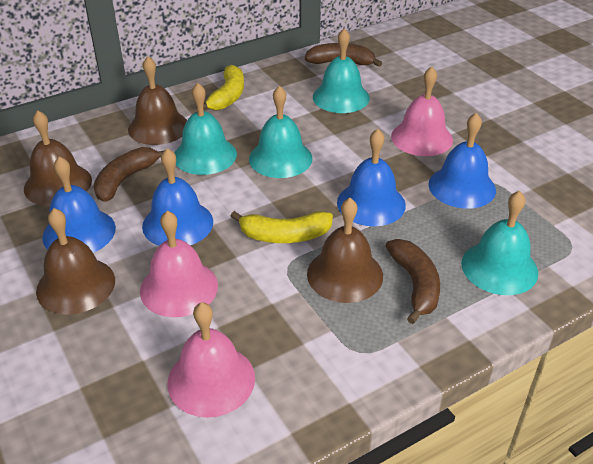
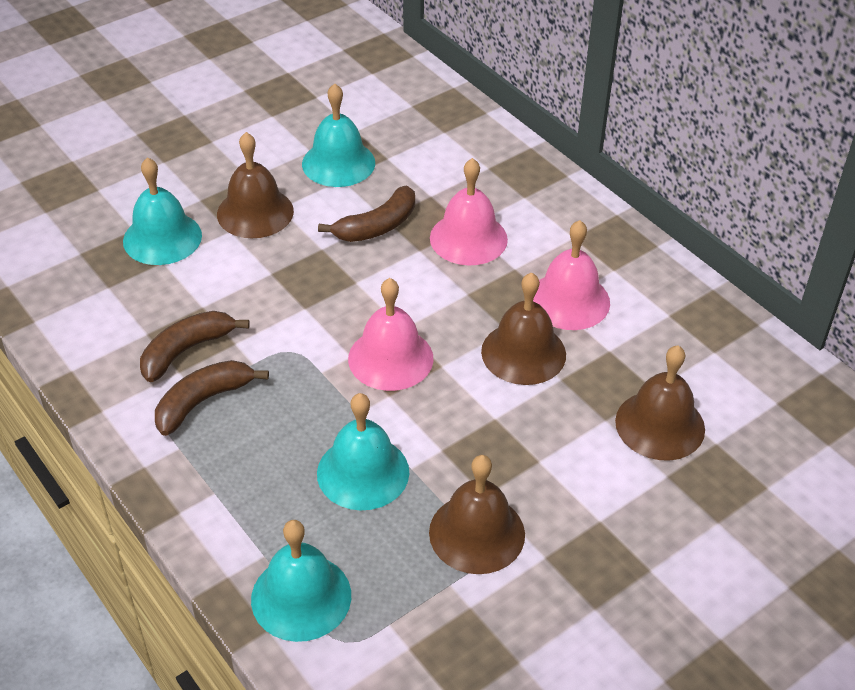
blue bell: [42,156,116,253] [142,148,213,246] [337,129,406,226] [428,113,496,209] = 4 -> none = 0
yellow banana: [196,65,244,111] [231,211,333,243] = 2 -> none = 0

